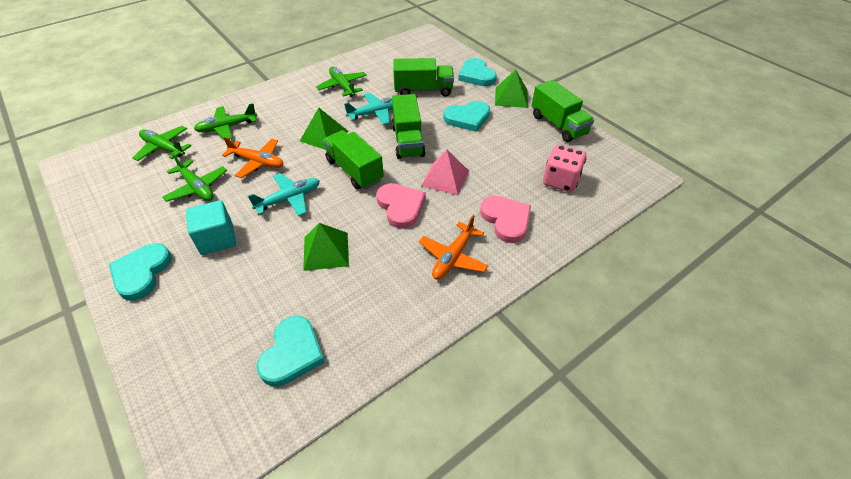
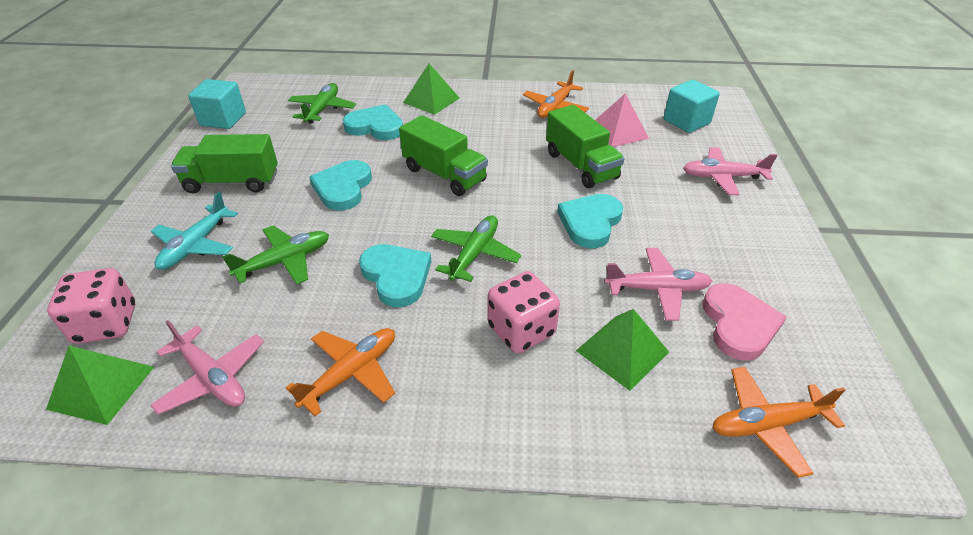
green plane: [133,126,192,161] [162,154,227,202] [194,103,257,139] [316,67,367,97] = 4 -> [222,225,329,285] [288,83,356,124] [431,215,521,282] = 3
green truck: [323,130,384,190] [392,94,426,159] [393,58,454,97] [531,80,594,142] = 4 -> [171,134,278,193] [399,115,488,196] [546,105,624,188] = 3
orange plane: [222,137,284,178] [419,215,489,280] = 2 -> [286,328,395,416] [523,70,589,118] [712,367,845,478] = 3
pink dice: [543,145,586,192] = 1 -> [47,268,135,344] [488,271,560,353] = 2
pink heart: [376,183,426,229] [480,196,531,243] = 2 -> [703,283,787,361] = 1
pink plane: none = 0 -> [150,320,264,415] [604,248,712,321] [683,147,777,195] = 3
turquoise cube: [186,200,236,255] = 1 -> [188,79,246,129] [664,80,720,133] = 2
turquoise plane: [248,173,320,216] [344,93,393,125] = 2 -> [151,192,238,270] = 1

